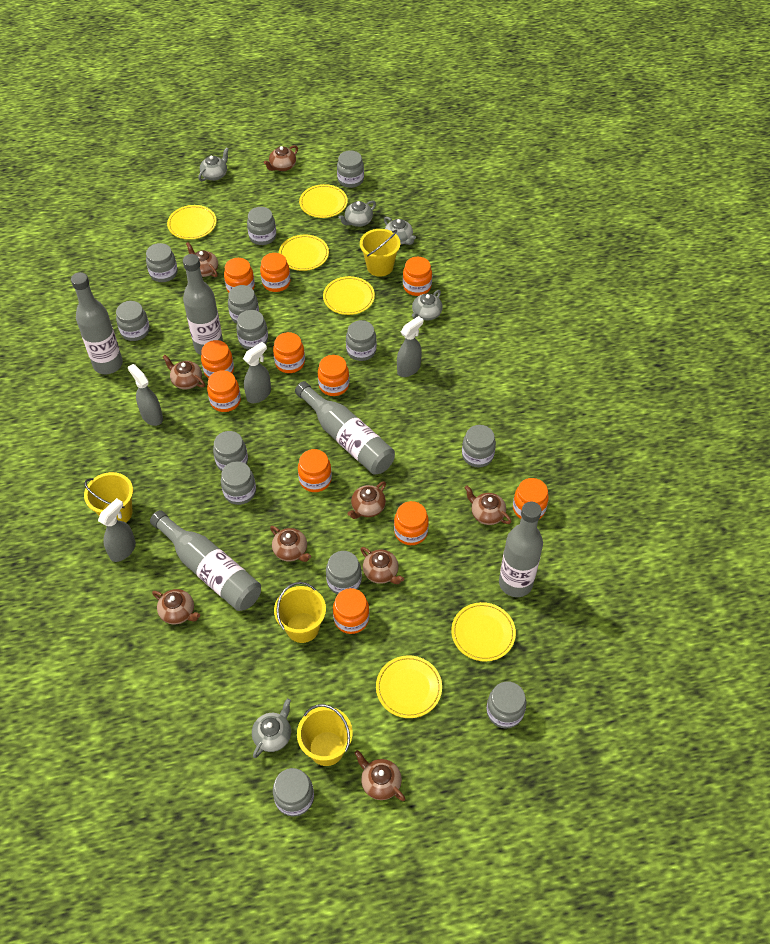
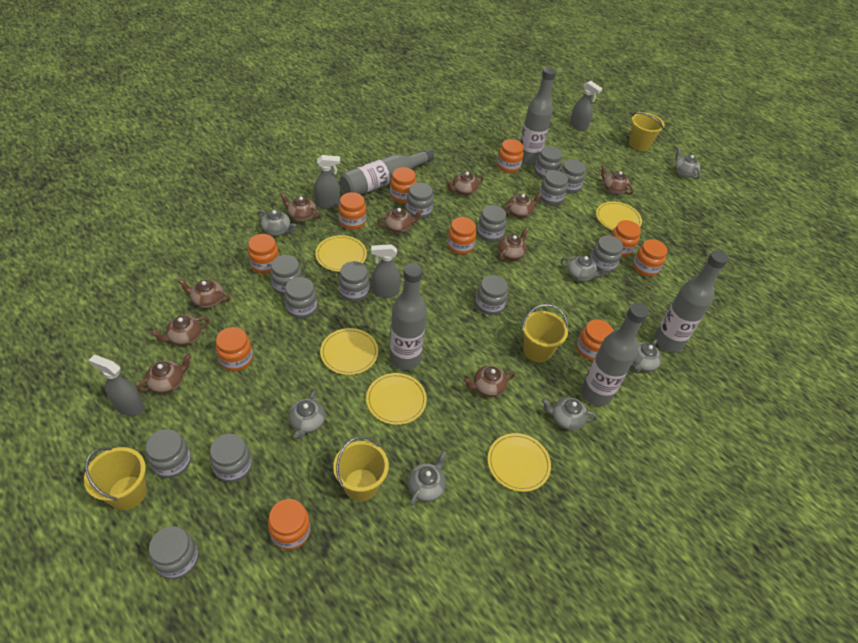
brown teapot: [152,589,200,624] [163,355,205,389] [186,242,218,277] [264,145,298,171] [270,526,311,562] [348,481,386,519] [355,750,405,801] [360,547,404,584] [464,485,512,525] = 9 -> [137,353,191,394] [151,315,209,346] [178,279,231,308] [280,193,321,222] [377,208,423,233] [446,172,484,196] [463,365,515,397] [498,227,529,260] [503,193,543,218] [601,165,634,195] = 10
grey teapot: [198,148,229,181] [252,698,291,758] [339,201,376,227] [384,217,416,245] [412,290,442,321] = 5 -> [258,210,296,236] [288,390,325,439] [408,450,447,506] [542,397,598,430] [561,256,610,281] [632,339,662,373] [675,147,701,179] = 7
orange jar: [201,340,234,378] [207,370,241,412] [224,258,255,293] [260,253,290,292] [273,332,305,373] [298,449,332,492] [318,355,349,396] [333,588,369,634] [394,501,429,545] [403,257,432,296] [513,478,549,519] = 11 -> [216,327,253,371] [248,234,279,274] [268,499,311,550] [338,192,366,230] [390,167,417,203] [447,217,477,255] [497,139,524,173] [577,319,614,361] [611,220,641,257] [633,239,668,277] = 10
yellow plate: [167,205,217,240] [279,234,329,271] [299,184,348,218] [323,276,375,315] [376,655,442,718] [451,602,516,662] = 6 -> [315,235,367,272] [320,328,378,375] [366,373,427,425] [488,433,551,492] [596,202,642,230] = 5

